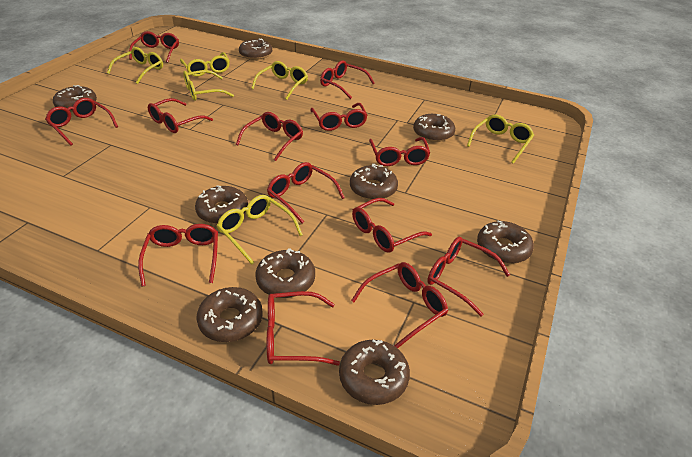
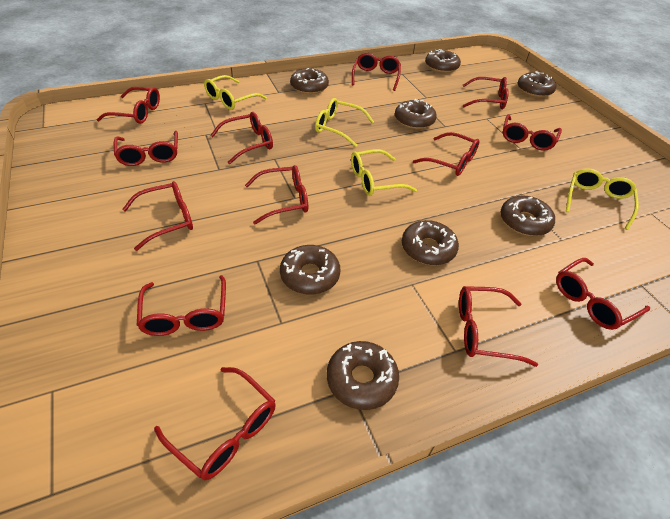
brown donut: [53,85,97,112] [195,185,248,224] [196,287,263,342] [239,39,272,60] [255,248,315,298] [339,339,410,405] [350,164,398,200] [413,114,455,142] [477,221,534,264] = 9 -> [280,245,340,295] [290,68,329,94] [327,341,399,410] [395,99,437,129] [402,220,459,265] [425,49,461,73] [501,195,555,236] [518,71,556,97] = 8
yellow glasses: [107,47,163,84] [180,52,230,77] [183,70,234,101] [217,195,303,265] [251,61,308,100] [467,115,534,163] = 6 -> [204,75,267,110] [315,98,374,147] [351,149,417,196] [566,168,639,230] = 4

